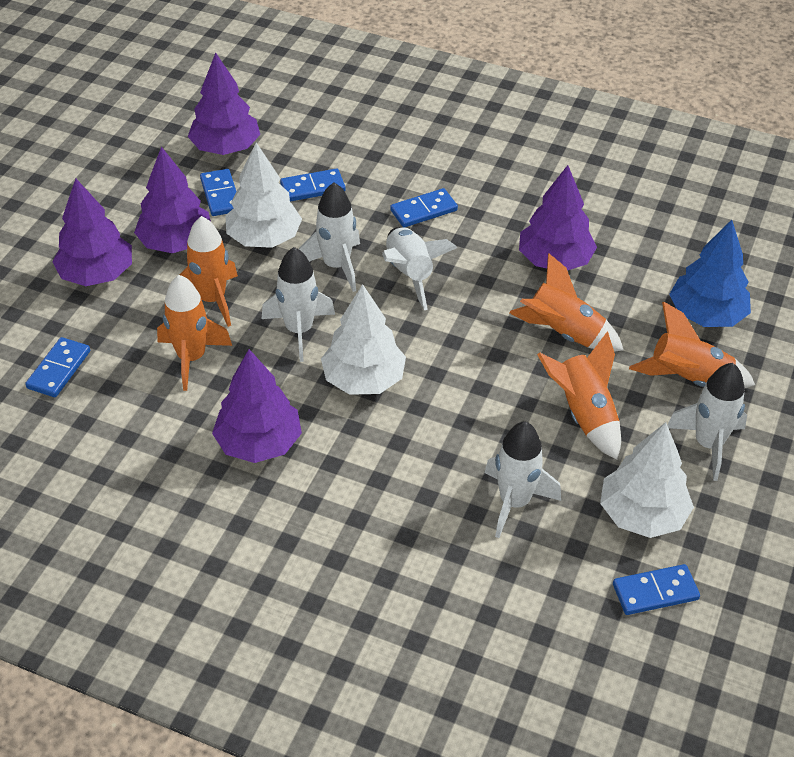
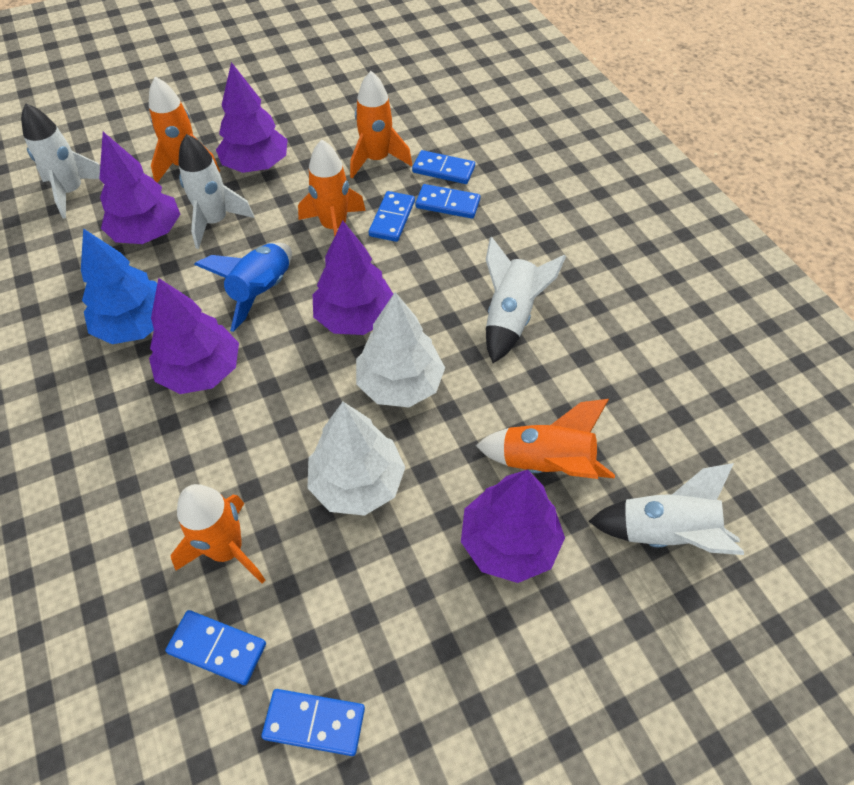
blue rocket: none = 0 -> [194,243,292,332] = 1
white rocket: [262,247,335,362] [299,183,360,292] [382,227,457,310] [484,421,561,538] [667,363,747,481] = 5 -> [21,103,100,218] [178,134,254,249] [486,237,566,363] [589,463,744,555] = 4
white tree: [225,143,302,248] [321,284,406,395] [600,422,694,538] = 3 -> [307,402,405,516] [356,292,445,407] = 2

